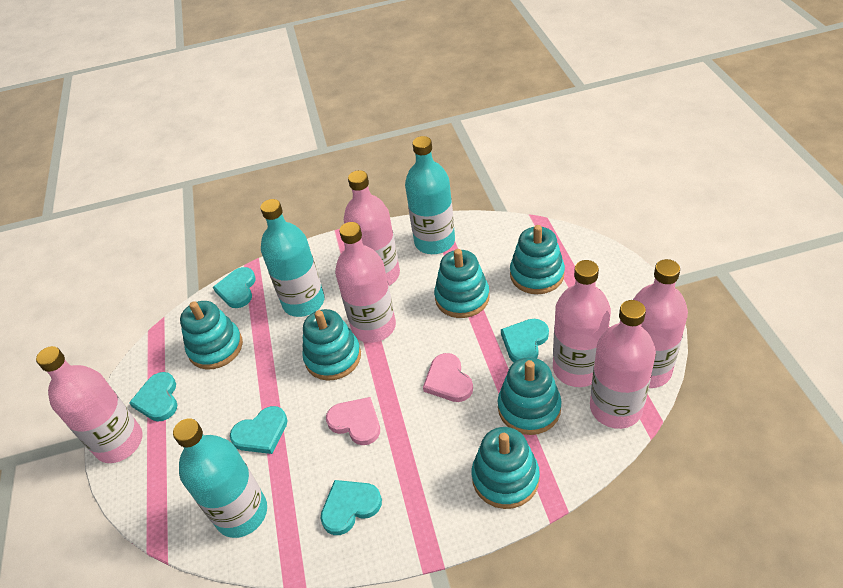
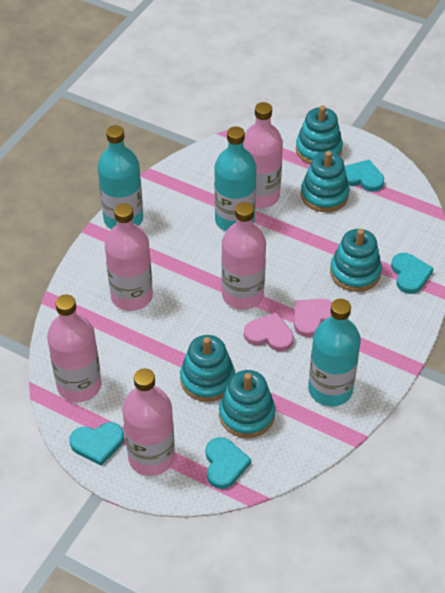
pink bottle: [36,346,143,463] [335,222,396,343] [344,170,400,286] [553,260,611,387] [590,300,656,429] [633,259,688,388] = 6 -> [47,294,102,402] [105,203,153,311] [122,368,175,476] [221,202,266,310] [243,102,283,208] = 5
turquoise heart: [129,372,177,422] [213,267,256,308] [230,406,288,454] [320,480,382,535] [501,319,549,362] = 5 -> [69,422,124,466] [206,437,251,489] [344,160,384,192] [391,253,434,294] = 4
turquoise stacking toy: [180,301,243,370] [302,309,361,381] [434,249,489,318] [472,427,540,509] [498,357,562,435] [510,225,565,294] = 6 -> [180,335,235,402] [219,370,275,438] [296,105,343,164] [301,151,349,212] [330,229,382,292] = 5

